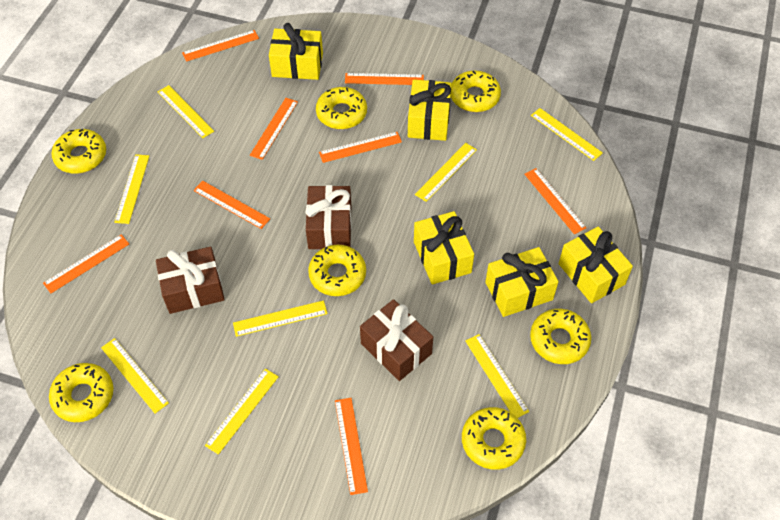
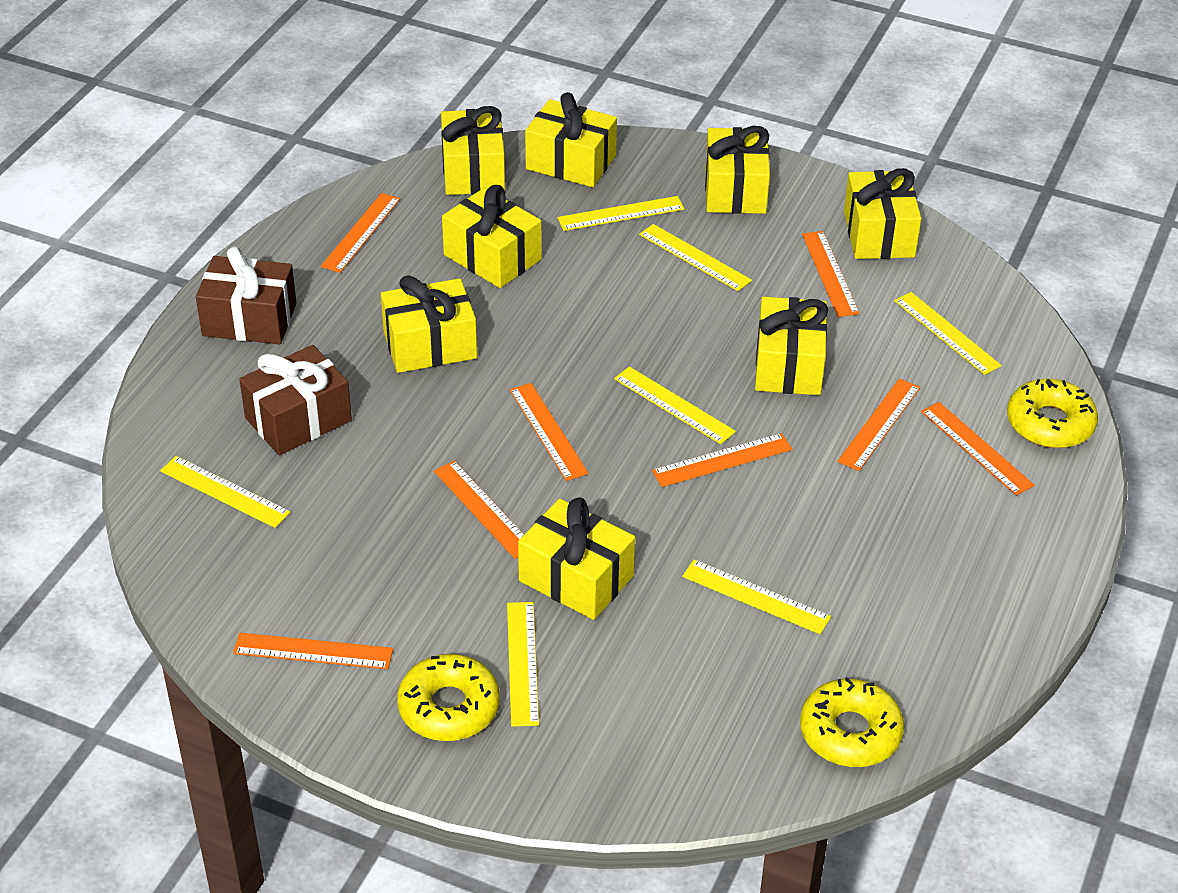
brown gift: [156,247,225,314] [305,185,352,249] [360,299,433,381] = 3 -> [196,246,297,344] [239,345,352,455] = 2
yellow donut: [49,363,113,422] [52,129,106,174] [308,245,366,296] [316,87,367,129] [451,71,501,112] [462,407,526,470] [530,309,591,364] = 7 -> [397,654,500,741] [800,677,904,767] [1007,379,1098,448] = 3
yellow gift: [269,23,323,80] [408,80,452,141] [414,211,474,284] [485,247,559,317] [559,227,633,303] = 5 -> [381,275,477,373] [441,106,505,195] [442,185,542,288] [518,498,635,620] [525,92,617,187] [705,126,770,214] [755,297,828,395] [844,168,921,259] = 8
yellow ruler: [101,338,169,414] [114,154,149,224] [158,85,214,138] [205,369,279,455] [233,300,328,337] [415,143,477,202] [465,334,529,418] [531,108,603,161] = 8 -> [160,456,291,528] [507,602,539,727] [558,196,684,231] [614,366,736,444] [639,224,752,291] [682,559,831,634] [894,292,1002,375] = 7

